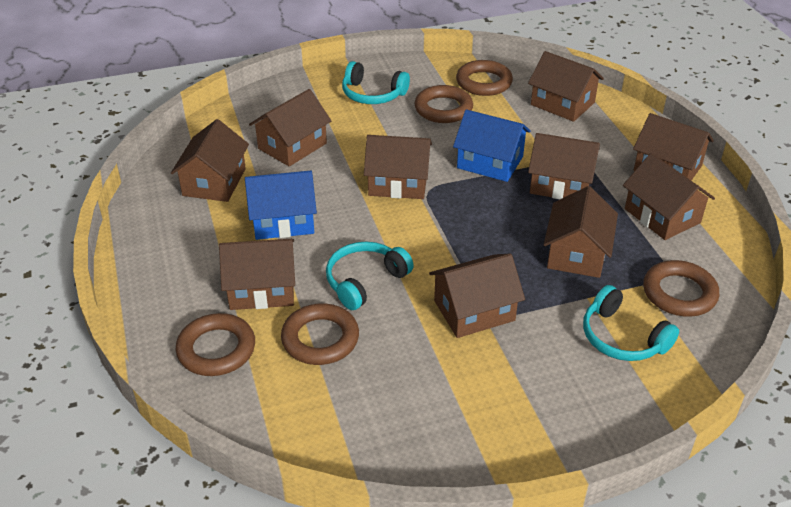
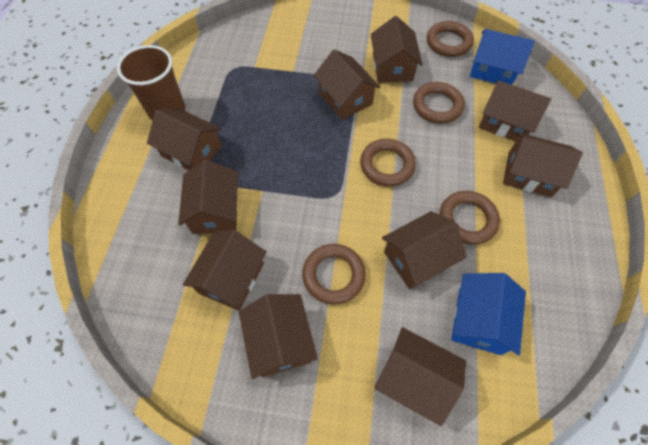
brown cup: none = 0 -> [117,45,185,121] = 1
turquoise headphones: [326,242,414,310] [342,61,410,104] [583,285,679,361] = 3 -> none = 0

